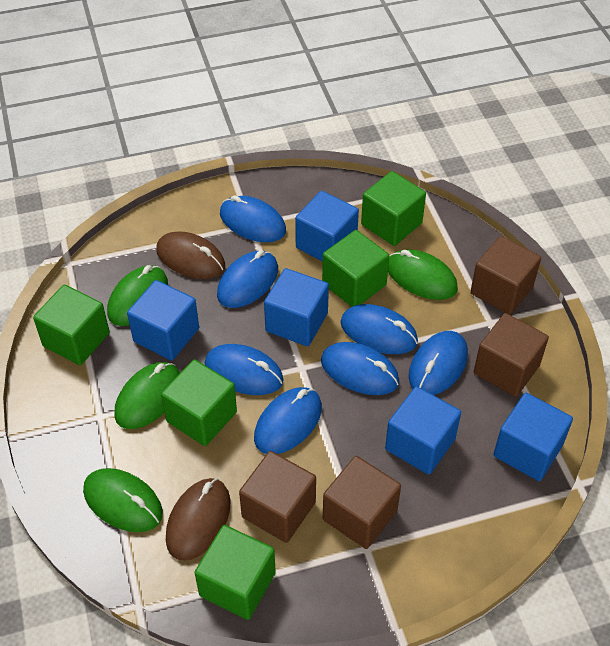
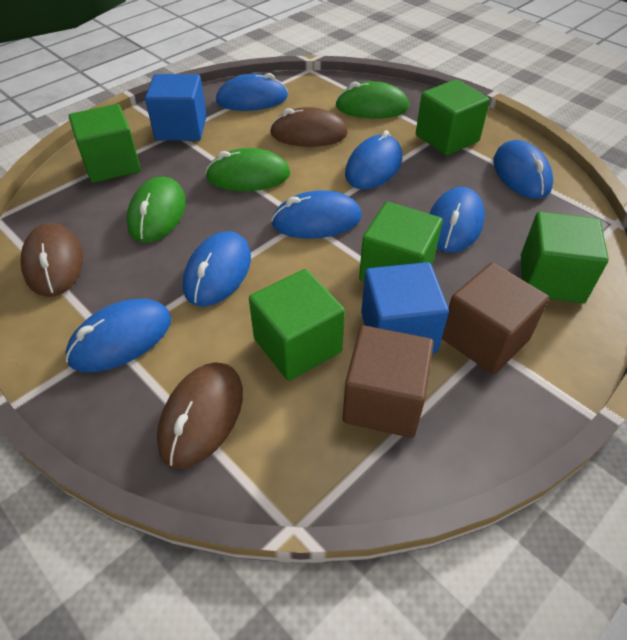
blue cube: [127,280,199,361] [264,268,329,346] [295,191,359,262] [385,386,461,475] [493,393,573,481] = 5 -> [145,74,207,141] [361,262,449,354] = 2
brown cube: [239,451,316,543] [323,456,401,549] [470,236,541,315] [474,313,549,397] = 4 -> [343,325,434,438] [442,263,549,374] = 2
brown mouse: [156,231,225,279] [166,478,230,561] = 2 -> [21,223,83,297] [157,362,243,469] [270,107,348,147] = 3
green mouse: [83,468,163,532] [107,265,168,326] [114,362,180,429] [388,249,458,300] = 4 -> [126,177,186,243] [205,148,290,191] [336,81,409,119] = 3

